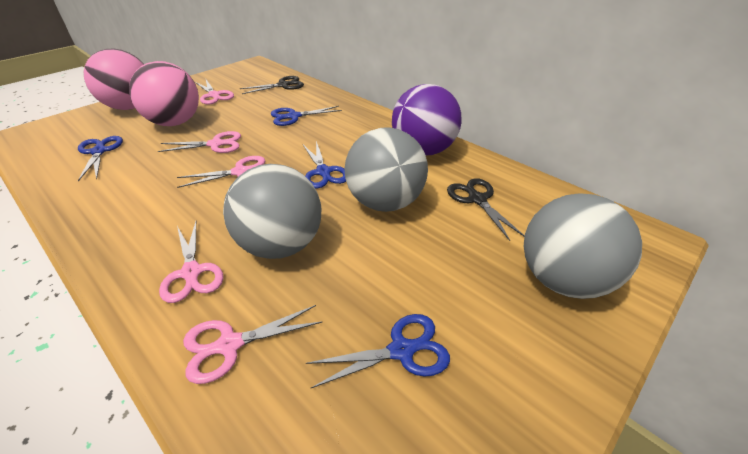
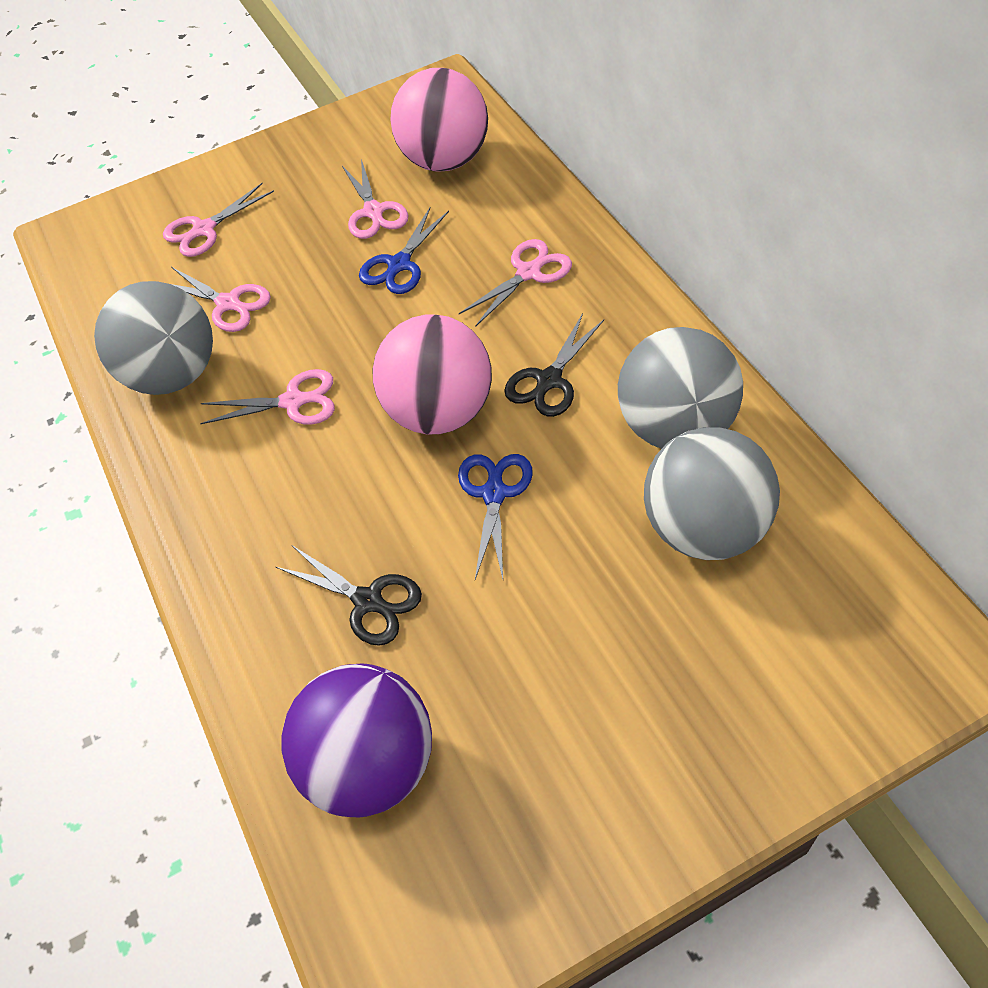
blue scissors: [78,136,123,181] [271,106,342,126] [303,141,346,189] [306,314,450,388] = 4 -> [359,207,449,294] [458,454,533,579] = 2

